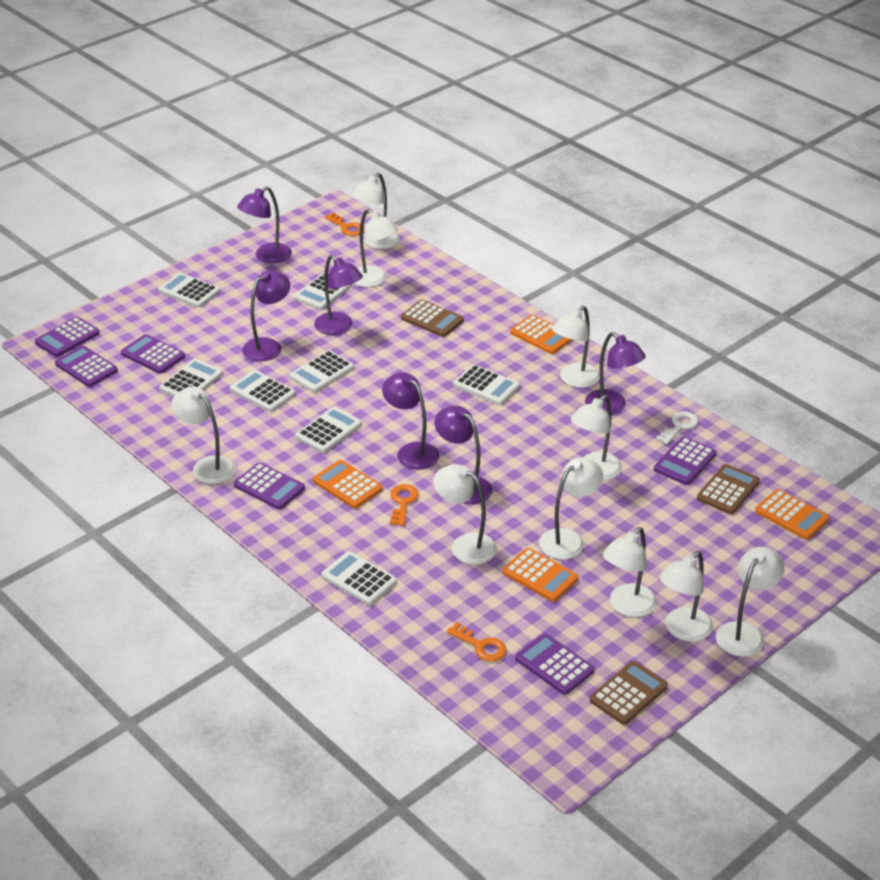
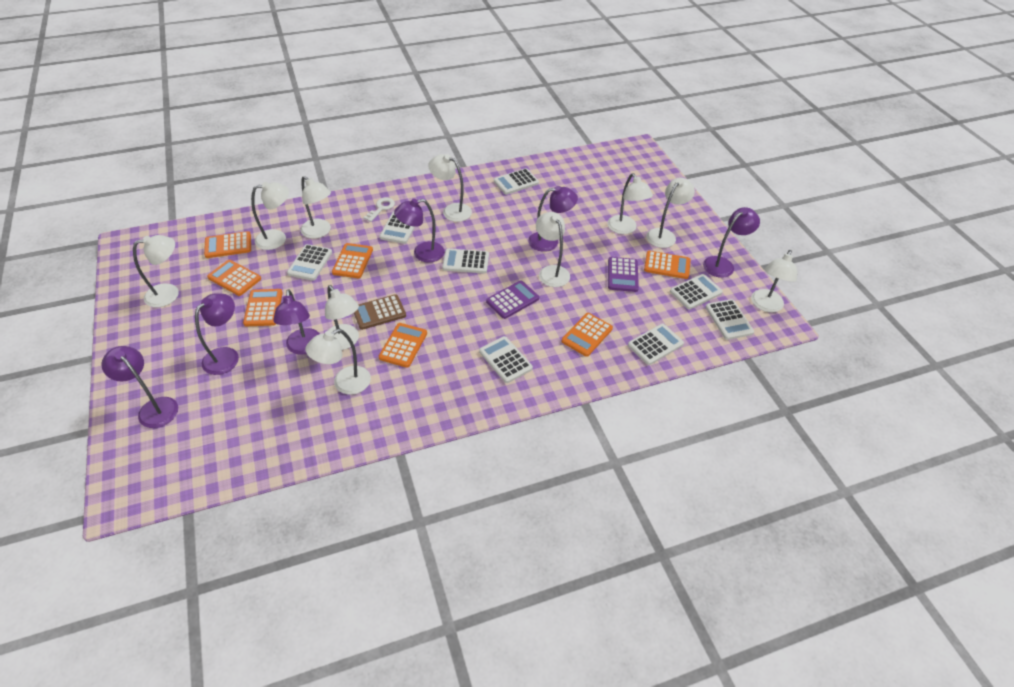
brown calculator: [401,300,464,337] [590,661,668,725] [697,464,760,514] = 3 -> [354,294,406,330] = 1
orange calculator: [313,460,383,508] [503,548,579,602] [510,315,572,354] [755,489,829,540] = 4 -> [204,231,251,258] [207,260,261,296] [243,289,283,326] [332,243,373,278] [379,323,427,368] [562,313,613,357] [644,251,691,279] = 7
orange key: [325,213,364,236] [390,484,419,526] [447,622,506,662] = 3 -> none = 0
purple calculator: [35,317,100,357] [55,346,118,387] [121,334,185,374] [234,462,305,509] [515,633,595,695] [654,437,717,485] = 6 -> [486,281,539,319] [608,257,639,292] = 2

